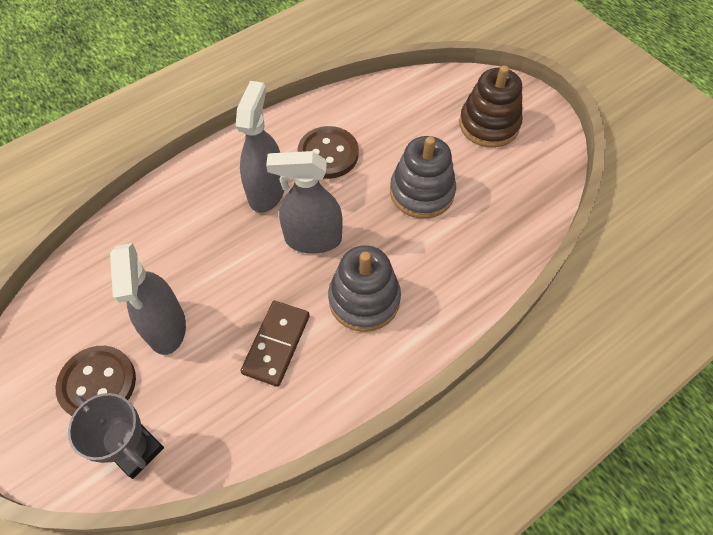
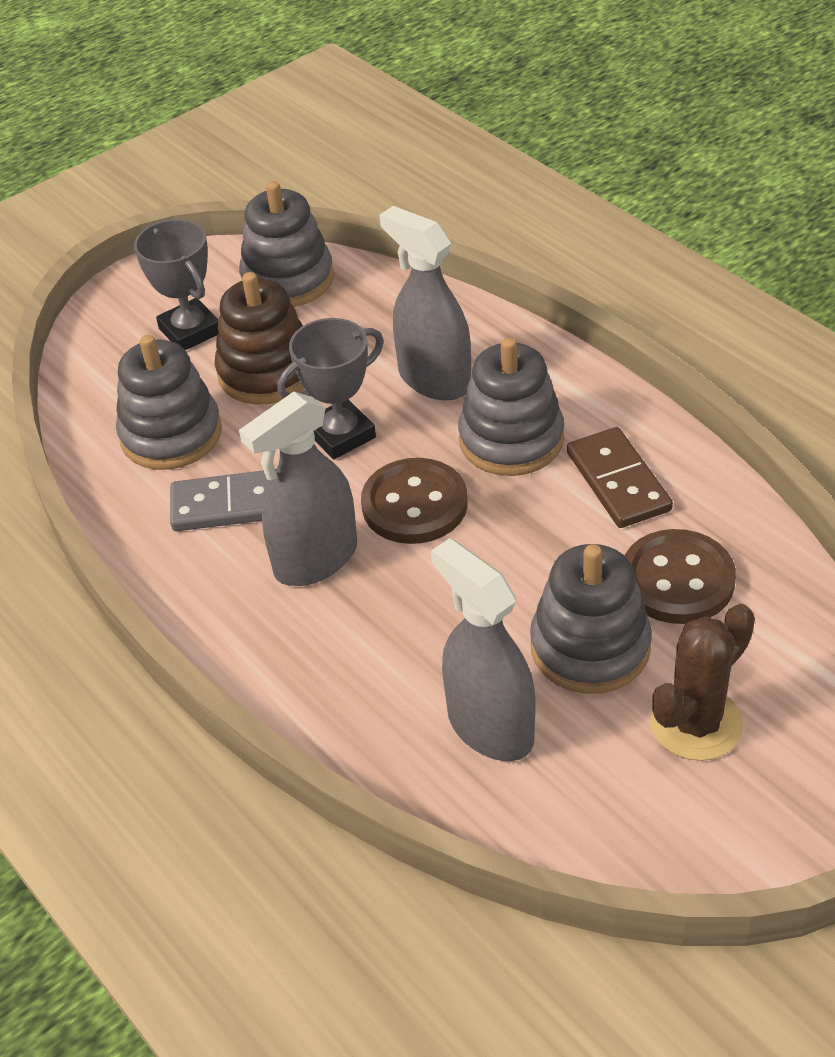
brown cactus: none = 0 -> [650,604,755,761] = 1
grey domino: none = 0 -> [170,469,277,531] = 1
grey stacking toy: [328,245,401,332] [390,136,456,219] = 2 -> [116,335,222,470] [239,181,334,307] [458,337,564,476] [530,544,652,694] = 4
grey trophy: [68,393,164,479] = 1 -> [134,219,219,350] [277,318,384,459] = 2

